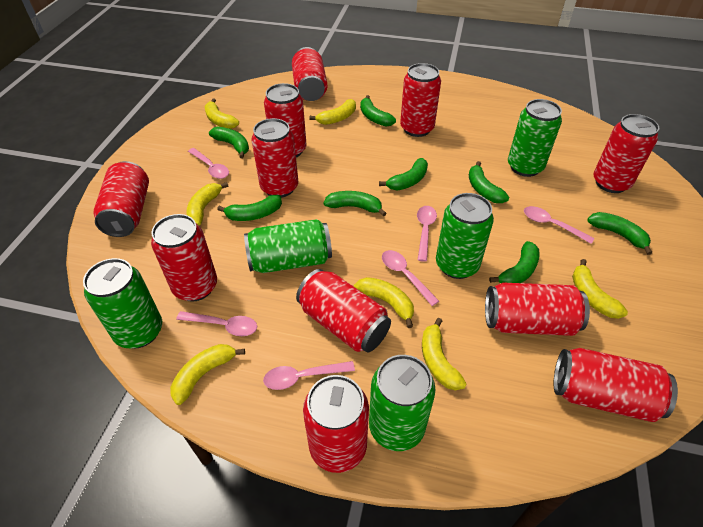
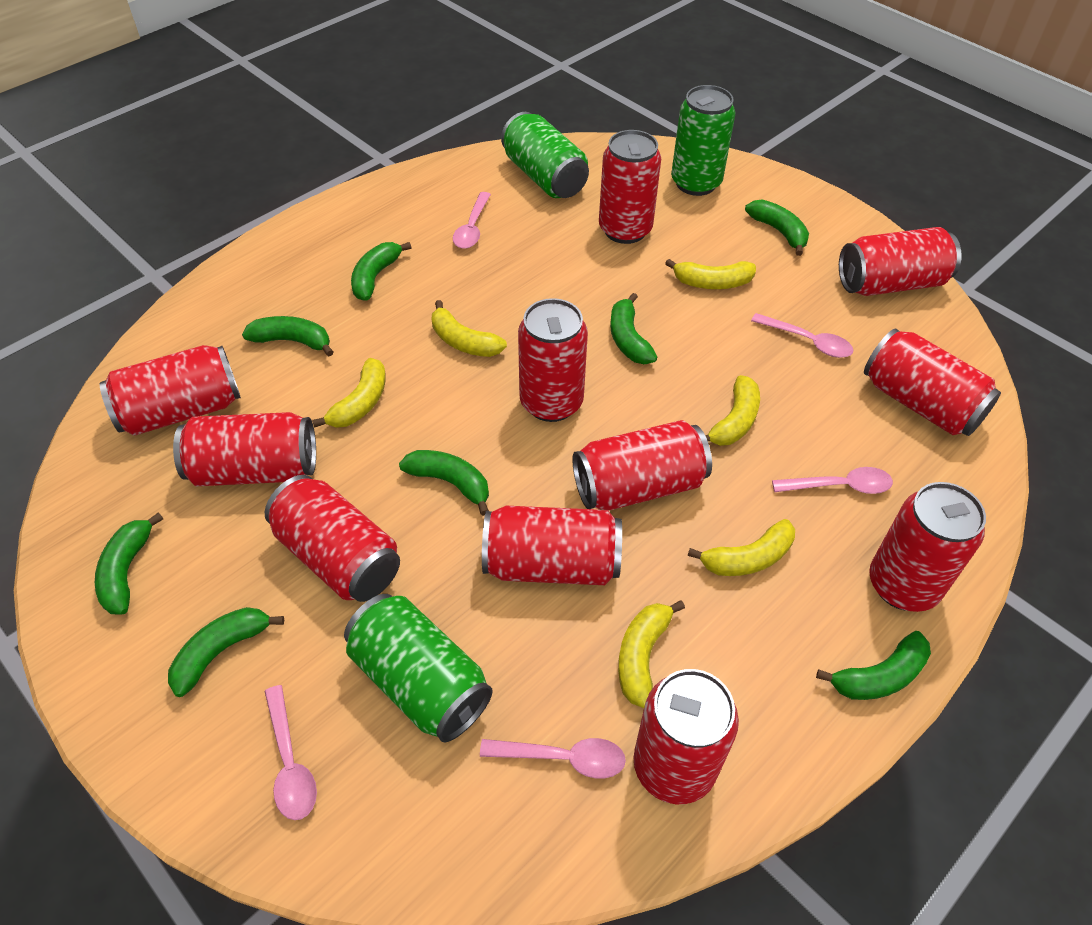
green can: [83,258,162,348] [244,219,332,273] [369,355,436,451] [436,193,494,279] [508,99,562,177] = 5 -> [344,594,493,742] [501,112,589,198] [671,85,736,196] = 3
pink spoon: [176,311,257,336] [188,148,229,179] [263,361,355,390] [382,250,439,306] [417,206,437,262] [524,206,595,244] = 6 -> [264,685,317,820] [453,192,491,249] [480,738,626,778] [751,313,853,358] [772,467,893,494] = 5
yellow banana: [170,344,245,405] [186,182,228,225] [205,98,239,129] [309,99,356,125] [354,277,414,328] [422,318,467,390] [572,259,628,319] = 7 -> [312,358,386,428] [432,300,507,357] [618,600,685,708] [665,259,756,289] [688,519,795,576] [705,375,760,446] = 6

